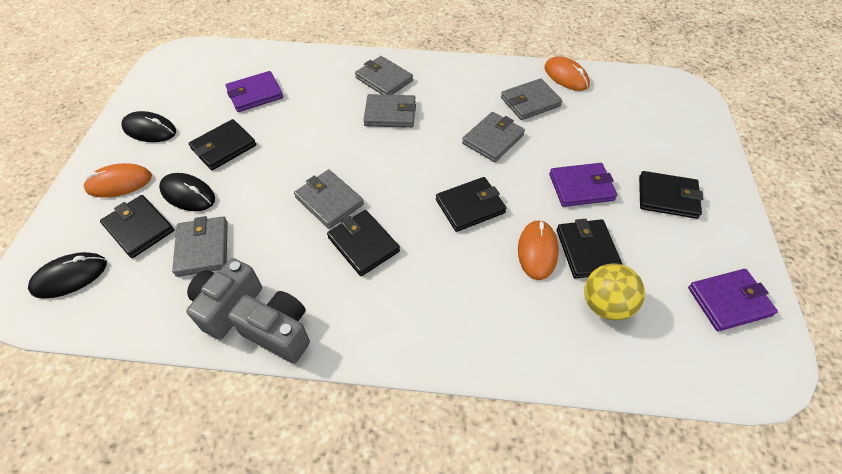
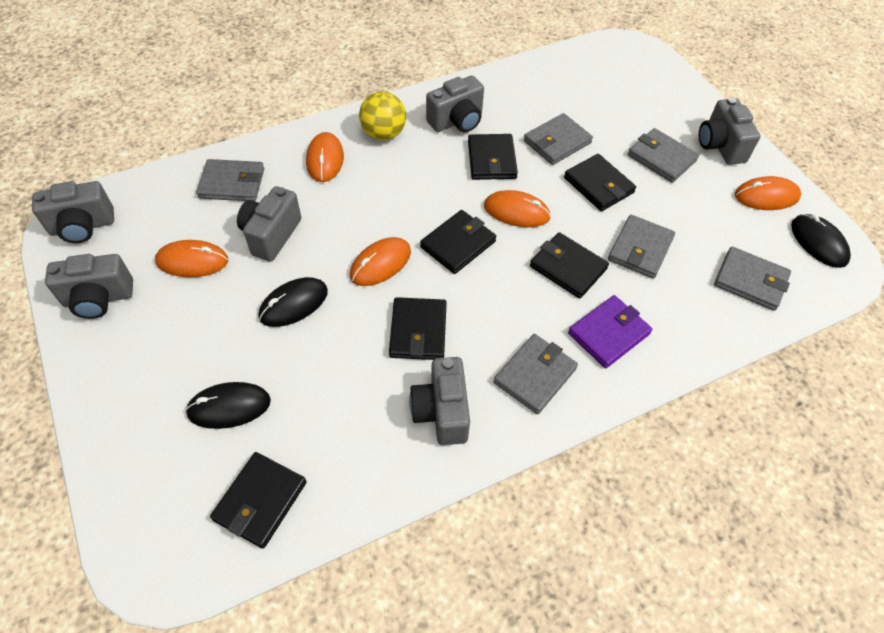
grey camera: [186,258,262,340] [228,291,310,363] = 2 -> [32,181,114,243] [45,254,133,319] [237,186,301,262] [409,357,470,445] [426,76,484,132] [699,97,761,165] = 6
orange mouse: [83,163,152,198] [518,220,559,280] [544,56,590,91] = 3 -> [155,240,228,277] [306,132,344,182] [350,237,411,286] [484,190,551,228] [735,176,801,210] = 5
purple wallet: [225,71,283,112] [549,163,617,207] [688,269,778,331] = 3 -> [568,295,652,368] = 1

